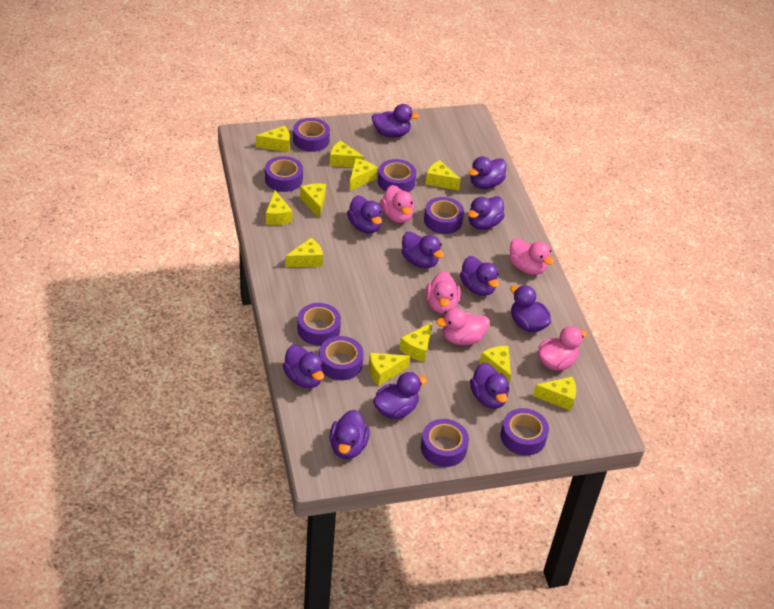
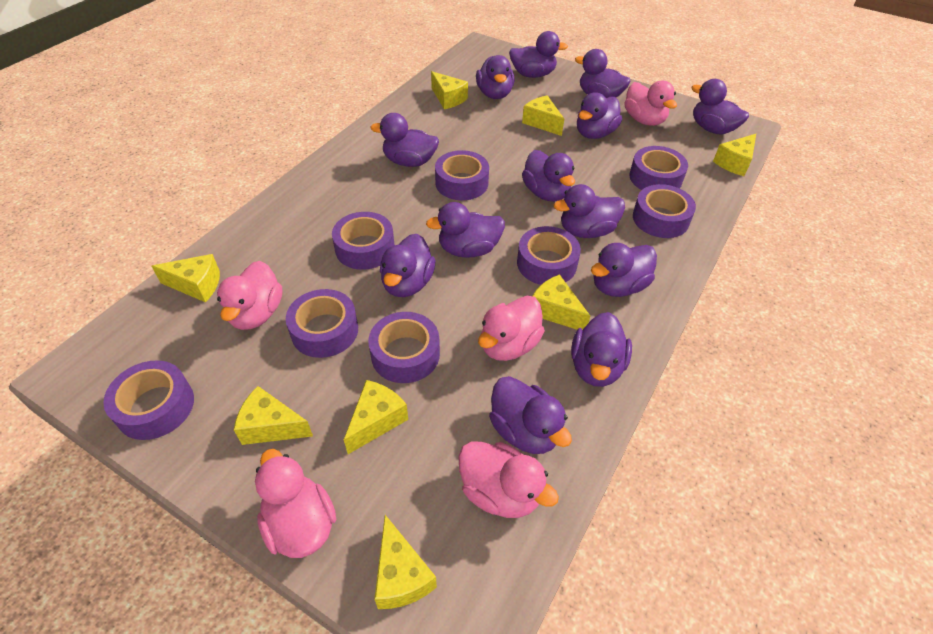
purple duck: [283,345,324,388] [329,410,370,459] [347,196,382,233] [372,104,419,138] [373,372,427,419] [402,232,444,268] [460,256,499,296] [468,156,506,189] [468,196,505,230] [470,362,509,409] [510,285,551,332] = 11 -> [370,113,439,167] [380,234,436,297] [426,202,505,258] [476,55,515,99] [489,376,572,454] [509,31,568,78] [522,150,575,202] [554,184,625,238] [571,312,632,387] [575,49,630,98] [577,92,622,139] [591,243,657,297] [691,79,749,134] = 13
yellow cheese: [256,126,290,152] [266,191,292,225] [285,238,323,267] [300,184,326,218] [330,141,364,167] [349,158,377,191] [369,353,410,386] [400,322,432,362] [425,160,461,190] [480,346,511,383] [533,377,576,411] = 11 -> [152,254,220,302] [234,386,313,445] [344,380,408,454] [374,515,437,609] [431,71,468,109] [522,95,564,136] [533,274,590,330] [713,134,756,176] = 8

